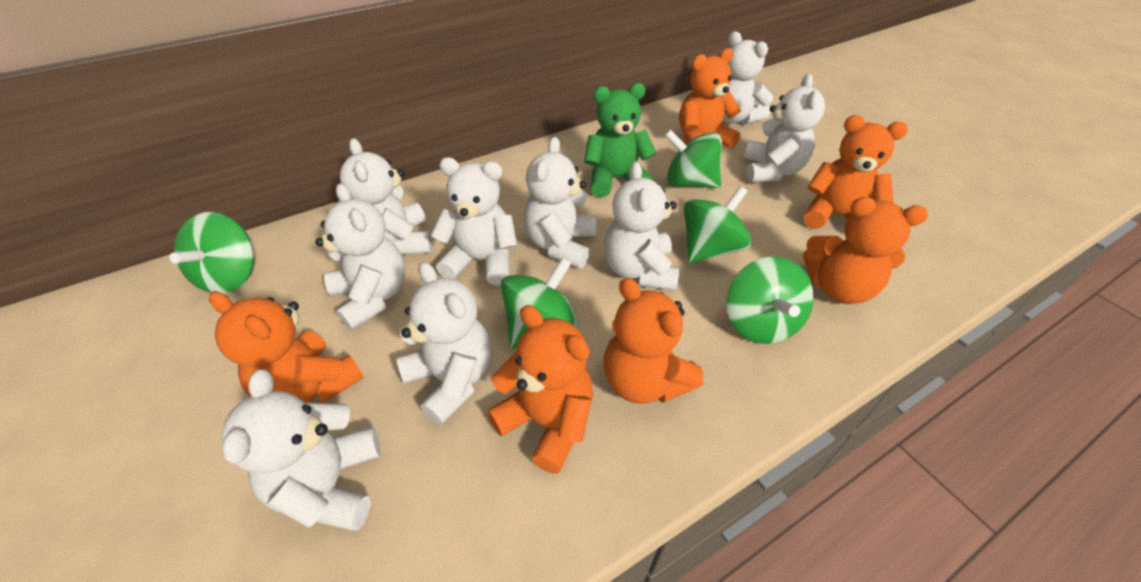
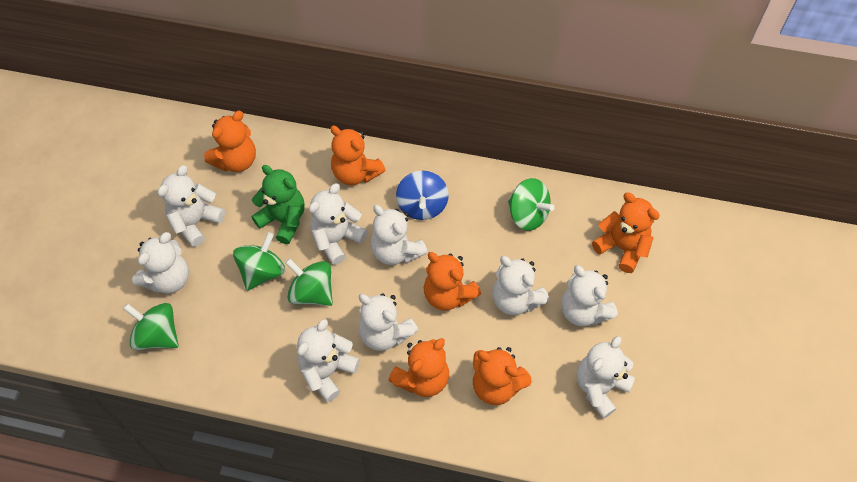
blue spinning top: none = 0 -> [396,171,449,220] = 1
green spinning top: [169,212,254,294] [500,257,579,349] [664,129,722,188] [684,186,751,264] [726,256,814,344] = 5 -> [123,303,179,350] [233,232,285,291] [285,258,333,306] [508,178,554,231] = 4

